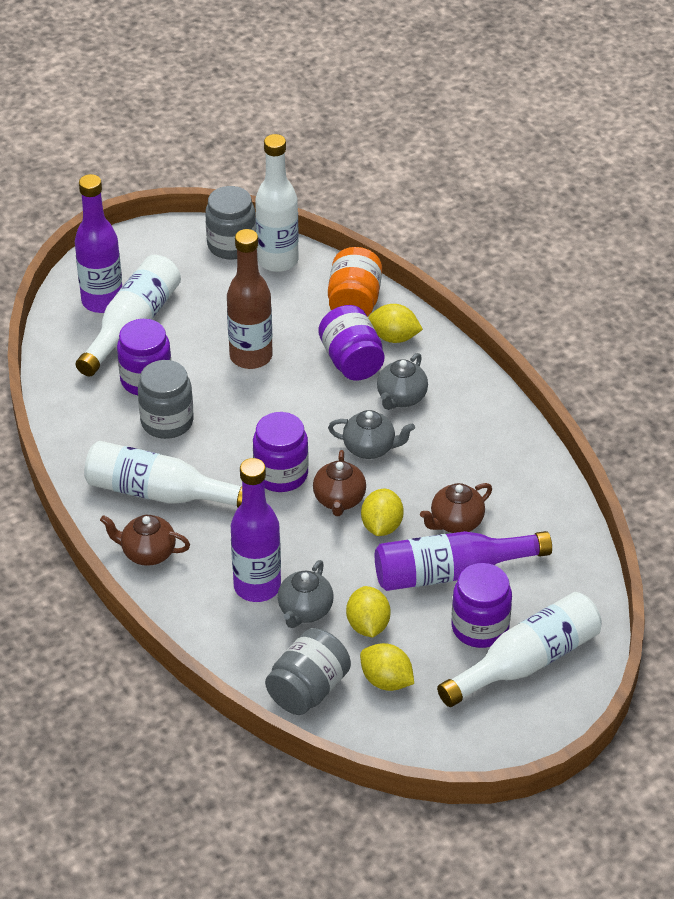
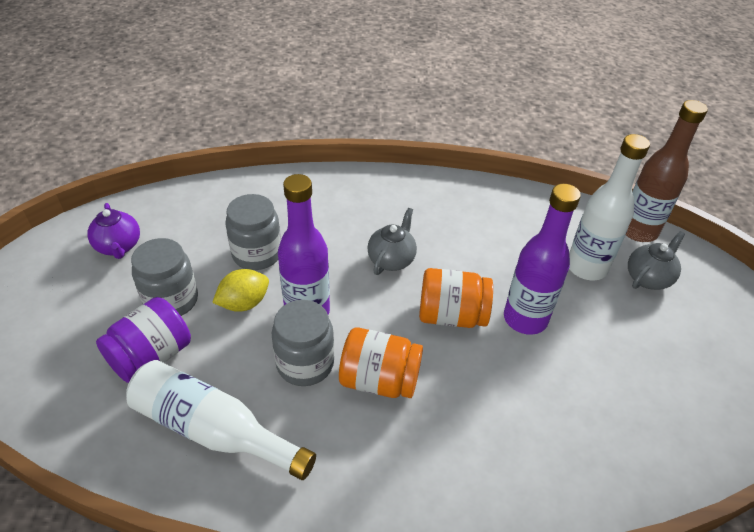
brown teapot: [100,515,190,566] [313,450,366,516] [420,483,492,533] = 3 -> none = 0
grey teapot: [278,560,334,628] [328,410,415,459] [377,353,428,410] = 3 -> [367,208,417,275] [628,231,685,290] = 2
orange jar: [328,247,382,317] = 1 -> [339,327,423,398] [419,268,493,328] = 2
purple bottle: [75,174,122,313] [231,458,281,602] [375,531,552,591] = 3 -> [278,174,330,315] [504,184,581,335] = 2
purple jar: [117,319,171,395] [253,412,309,492] [319,305,385,381] [452,563,512,648] = 4 -> [96,297,191,383] = 1
purple teapot: none = 0 -> [88,203,140,259] = 1
white bottle: [76,255,181,376] [84,441,242,507] [255,134,299,272] [437,592,602,707] = 4 -> [126,360,316,480] [569,134,650,280] = 2
yellow lemon: [346,586,391,637] [360,643,414,691] [361,489,404,536] [368,304,423,343] = 4 -> [212,269,269,312] = 1

